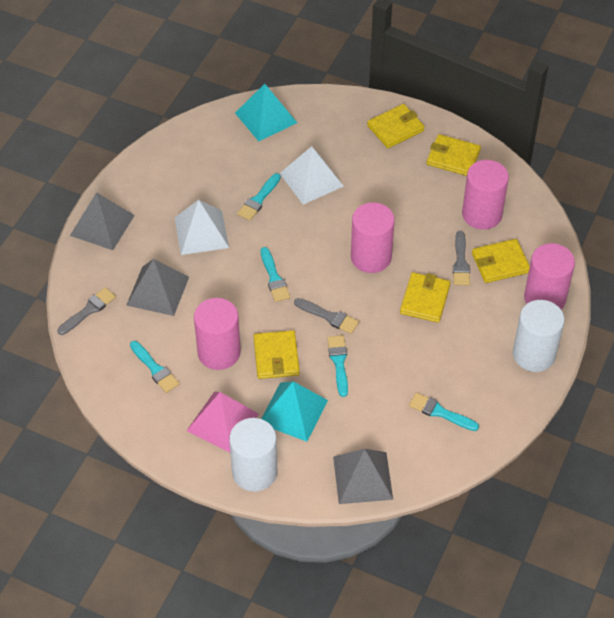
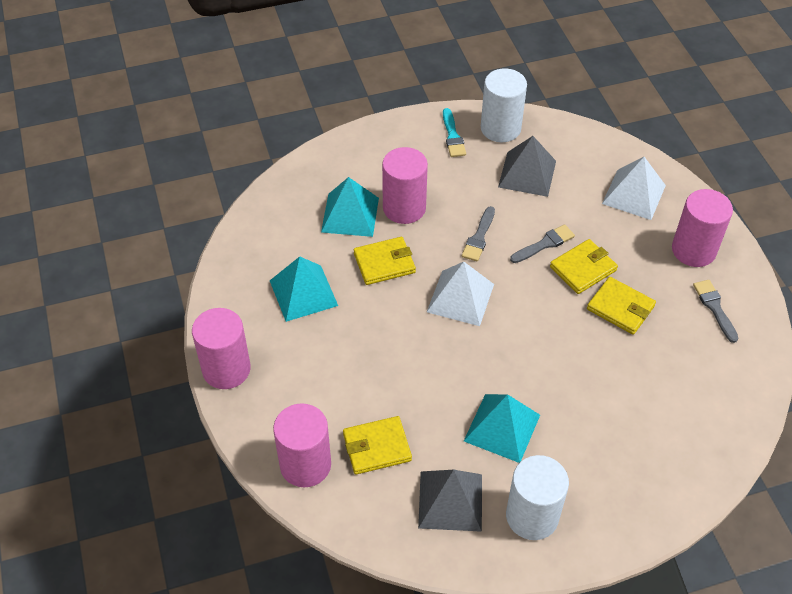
grey pyramid: [70,192,135,250] [127,259,189,316] [333,449,393,504] = 3 -> [418,470,482,532] [498,136,556,197] = 2
pink pyramid: [187,392,259,453] = 1 -> none = 0
turquoise brush: [130,341,180,393] [237,173,281,221] [261,247,290,302] [327,335,348,397] [409,392,479,431] = 5 -> [443,108,466,157] = 1
turquoise pyramid: [235,84,297,141] [261,381,328,442] = 2 -> [270,256,338,322] [321,177,379,237] [464,394,540,463] = 3
yellow wallet: [253,330,300,379] [367,104,425,148] [400,272,451,323] [427,134,481,176] [472,239,530,283] = 5 -> [343,416,412,475] [354,237,416,285] [550,239,618,294] [587,277,656,335] = 4

